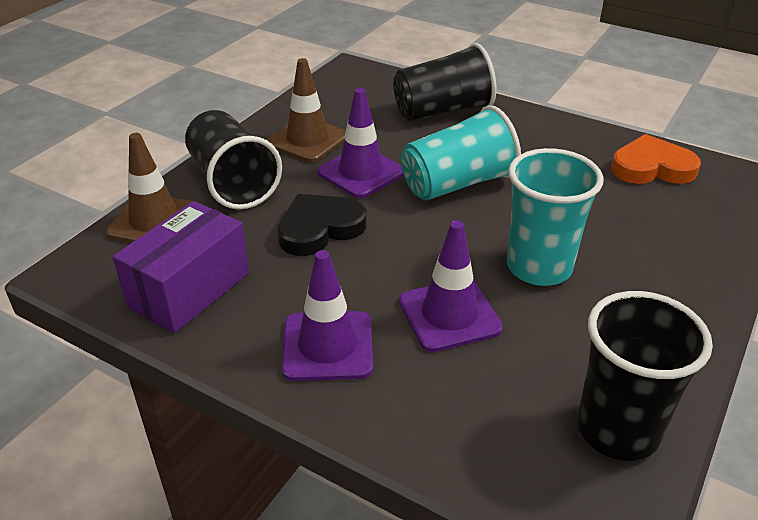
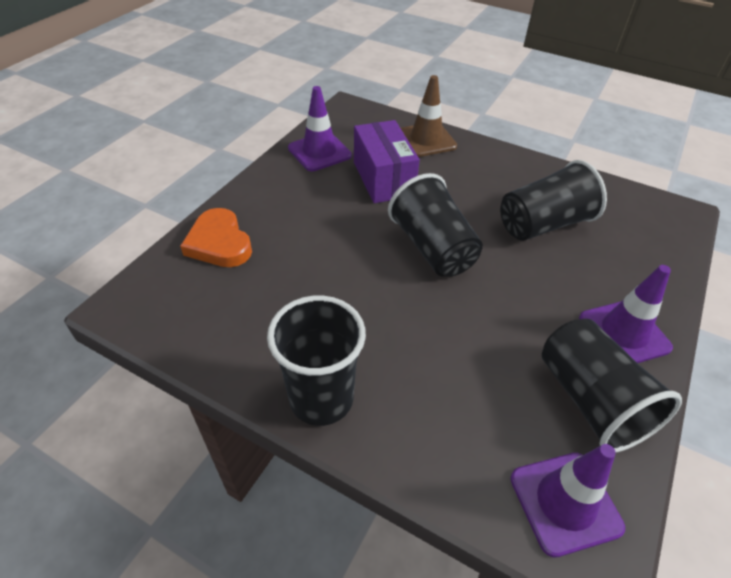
black cup: [185,110,282,209] [393,43,496,121] [577,291,713,461] = 3 -> [267,296,366,426] [388,173,483,277] [500,160,607,241] [542,319,682,453] = 4
black heart: [277,194,366,256] = 1 -> none = 0
brown traffic cone: [106,133,192,243] [267,58,346,162] = 2 -> [401,75,457,157] = 1
turquoise cup: [401,106,521,201] [507,148,604,286] = 2 -> none = 0

